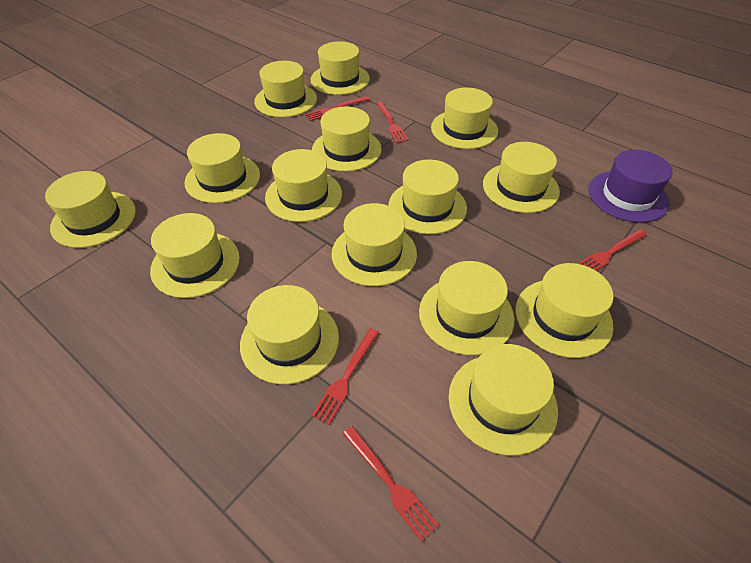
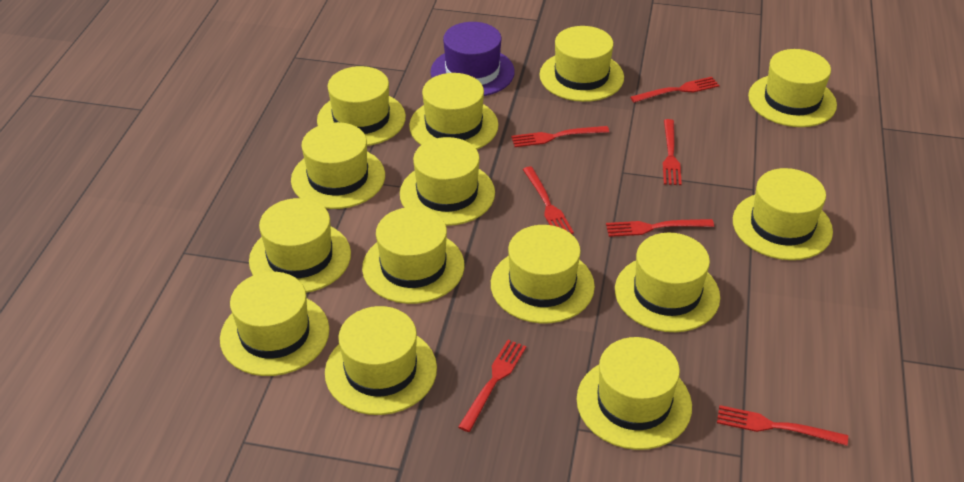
red fork: [305,96,370,121] [311,328,379,425] [342,426,439,542] [376,101,409,143] [578,229,647,271] = 5 -> [458,340,526,432] [511,126,609,147] [523,166,574,234] [606,219,714,237] [630,77,720,103] [663,119,682,185] [717,405,848,446] = 7
yellow hat: [45,171,136,248] [150,213,240,298] [184,133,260,203] [240,285,339,384] [254,61,317,117] [265,149,342,222] [310,41,370,95] [312,107,382,172] [332,203,417,286] [388,159,467,234] [419,261,515,355] [431,87,498,149] [449,344,558,456] [483,142,560,213] [515,263,614,358] = 15 -> [220,272,329,376] [249,198,351,293] [291,122,385,209] [317,66,406,146] [325,306,437,415] [362,207,464,304] [400,137,495,226] [409,73,499,149] [491,225,595,323] [539,26,624,102] [577,337,692,450] [615,233,720,332] [733,168,833,260] [748,49,837,127] = 14

